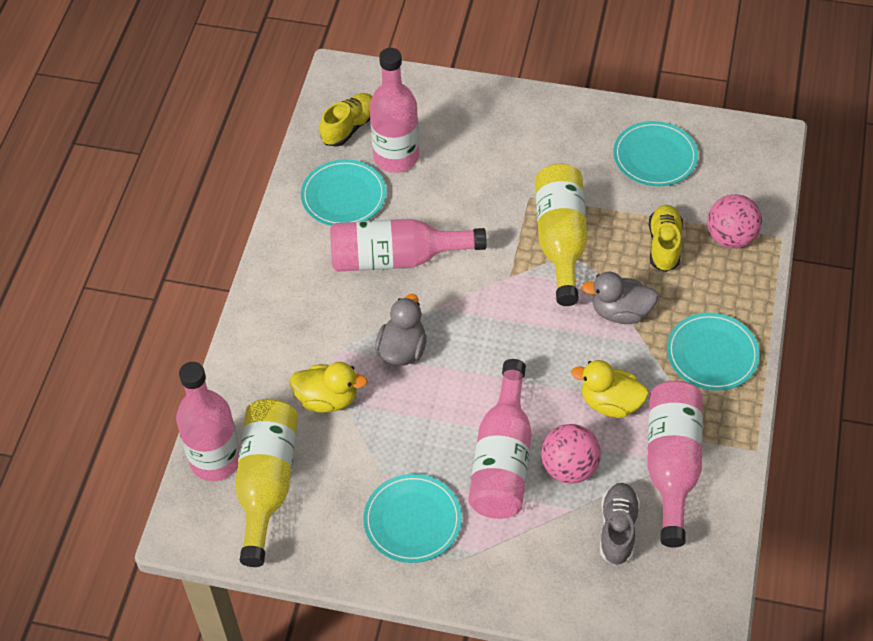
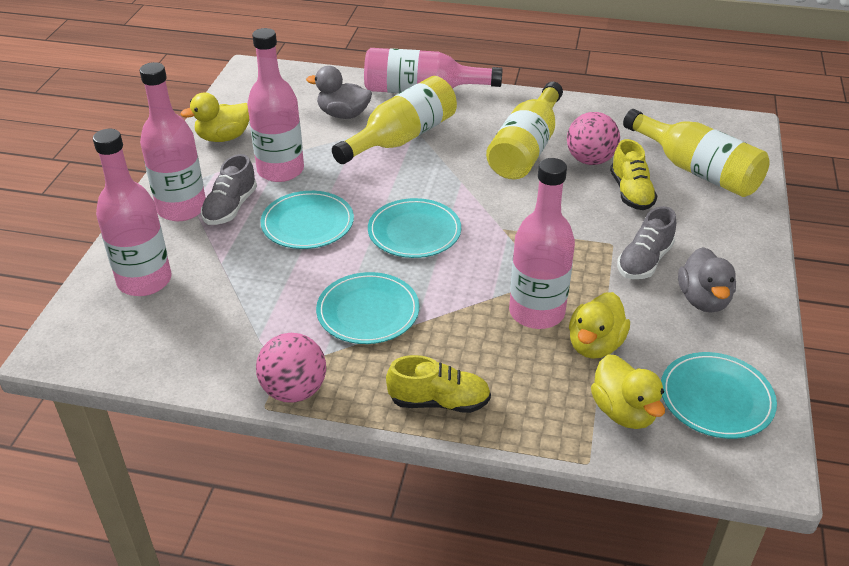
grey shoe: [600,483,640,566] = 1 -> [201,154,257,225] [617,206,676,279] = 2
yellow bottle: [235,399,298,567] [535,164,587,306] = 2 -> [332,76,457,164] [486,82,563,179] [623,109,770,197] = 3
yellow duck: [290,362,368,413] [571,360,649,418] = 2 -> [180,92,250,142] [569,292,630,359] [591,354,665,429] = 3

